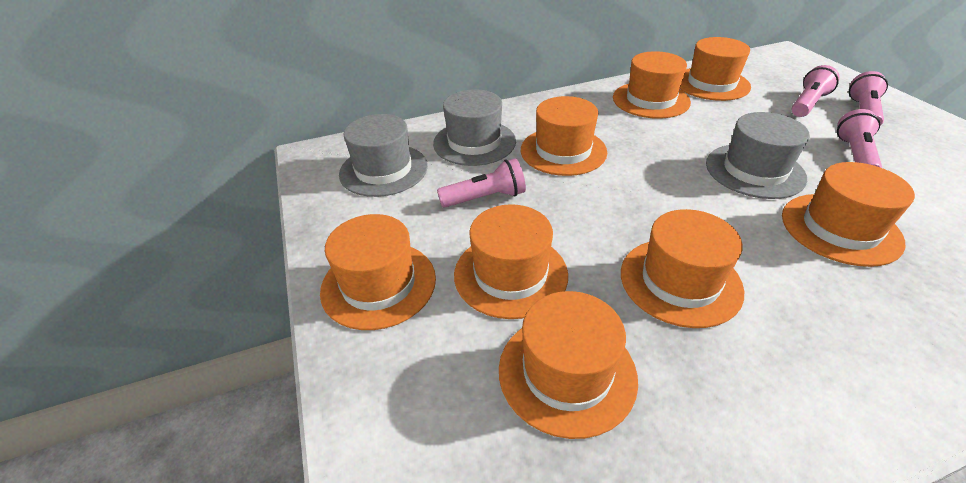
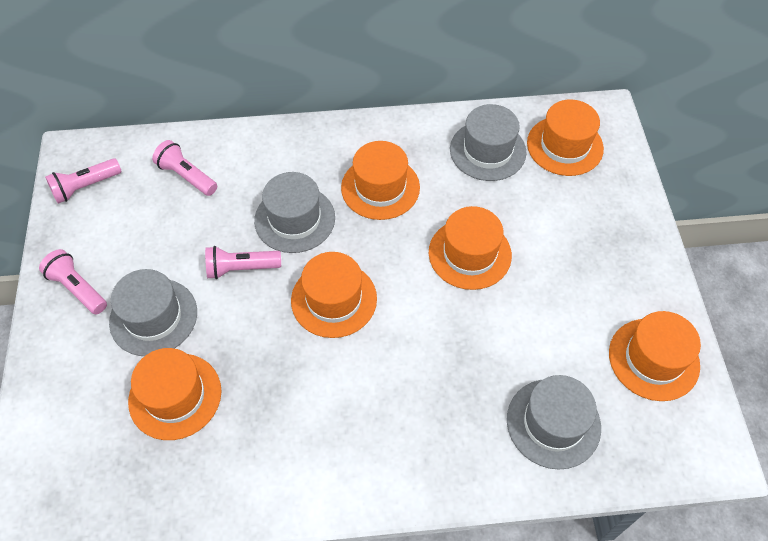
grey hat: [339,114,428,197] [433,89,516,166] [706,112,810,199] = 3 -> [109,269,197,356] [254,172,335,253] [450,104,527,181] [507,375,601,470] = 4
orange hat: [320,214,436,330] [454,204,568,319] [499,291,638,439] [521,96,607,176] [613,51,691,119] [621,209,744,328] [680,37,751,101] [782,162,915,267] = 8 -> [128,348,222,440] [291,252,377,338] [341,141,420,220] [429,206,512,290] [527,100,604,176] [609,311,701,401] = 6

